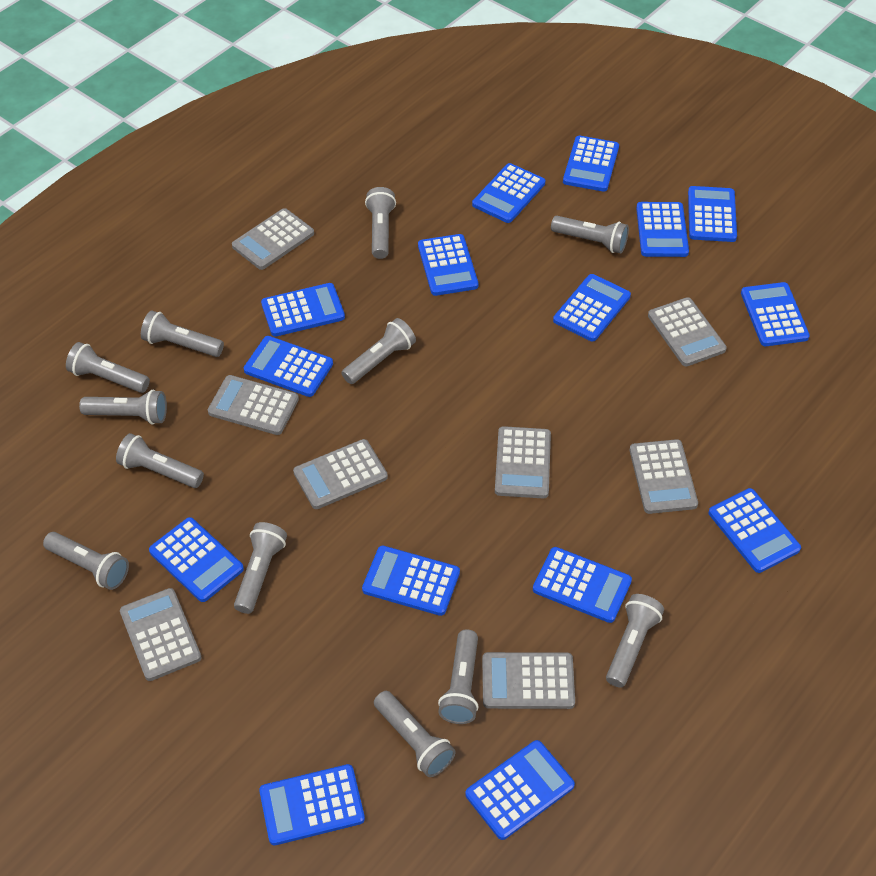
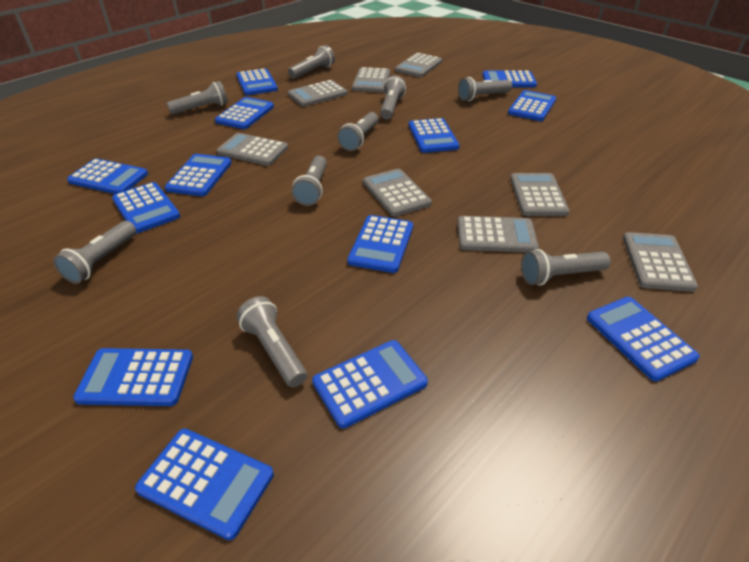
blue calculator: [149,517,244,602] [244,336,333,397] [259,764,365,845] [261,283,345,337] [362,546,460,616] [418,234,478,296] [465,740,575,840] [472,163,545,223] [533,547,632,623] [553,274,631,342] [563,136,619,192] [636,202,689,257] [688,186,737,242] [709,488,801,573] [741,282,810,346] = 15 -> [67,158,148,194] [73,348,193,406] [112,182,180,233] [135,429,274,540] [165,154,232,196] [215,97,274,129] [237,68,278,95] [312,340,428,428] [348,215,413,273] [409,118,459,153] [482,70,537,88] [508,90,556,121] [587,297,700,381] = 13
grey flashlight: [43,532,129,590] [66,342,150,393] [79,390,167,425] [116,433,204,488] [141,310,224,357] [234,522,287,614] [341,318,416,384] [365,187,396,259] [374,691,456,777] [438,629,479,724] [551,216,629,253] [606,594,664,688] = 12 -> [53,221,136,284] [167,81,228,115] [236,296,307,387] [288,45,335,79] [292,156,327,206] [337,112,379,151] [380,75,406,119] [458,77,512,101] [521,249,610,286] = 9

